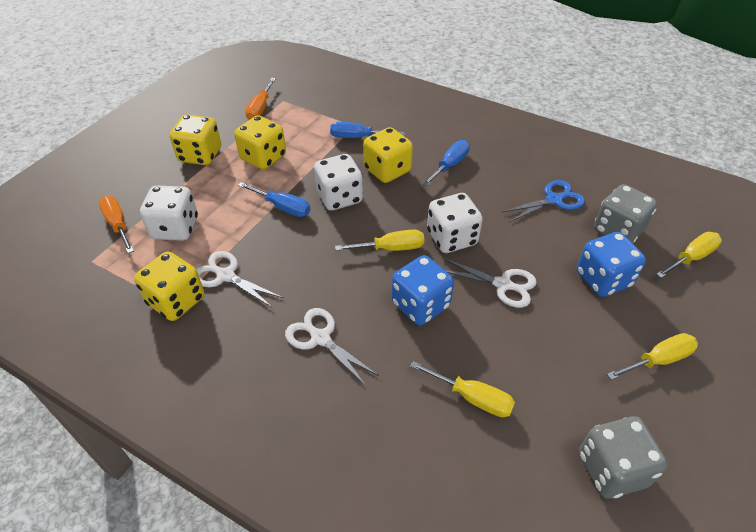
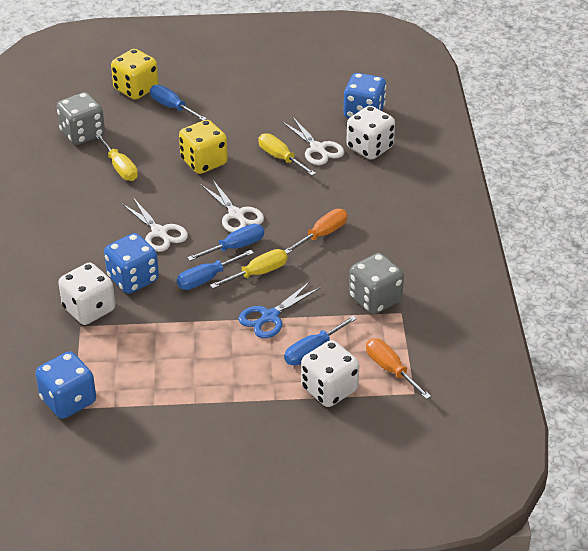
blue dice: [392,255,454,325] [577,232,646,297] = 2 -> [35,351,96,419] [104,233,159,294] [344,73,386,118] = 3
blue screwdriver: [238,182,310,217] [330,122,405,138] [422,140,470,187] = 3 -> [150,85,207,121] [177,250,254,290] [187,224,264,261] [284,315,357,365] = 4
yellow dice: [134,251,204,321] [170,115,221,165] [234,115,286,170] [363,127,413,183] = 4 -> [111,49,158,100] [179,120,228,174] = 2
yellow screwdriver: [335,229,425,251] [410,361,515,417] [607,333,698,380] [656,232,722,278] = 4 -> [95,134,138,181] [210,249,288,289] [258,133,316,176] = 3

